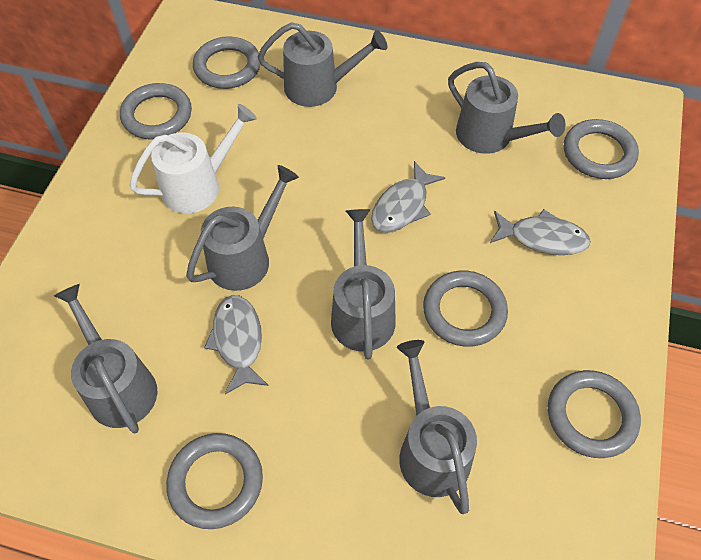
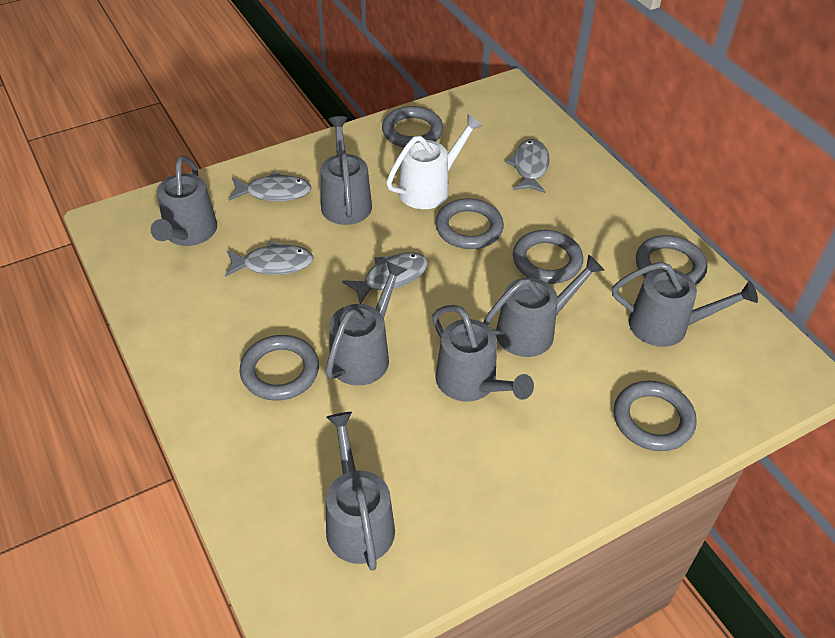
grey fish: [204,295,269,395] [371,161,445,233] [490,209,591,255] = 3 -> [225,240,314,277] [228,171,311,201] [342,252,428,304] [506,139,550,193] = 4
grey watering can: [54,284,157,433] [186,165,299,291] [258,22,387,107] [331,209,396,360] [397,340,477,514] [448,62,566,154] = 6 -> [150,155,217,246] [321,116,372,225] [325,261,407,386] [326,412,395,571] [432,305,534,402] [483,254,604,357] [612,262,758,347] = 7

